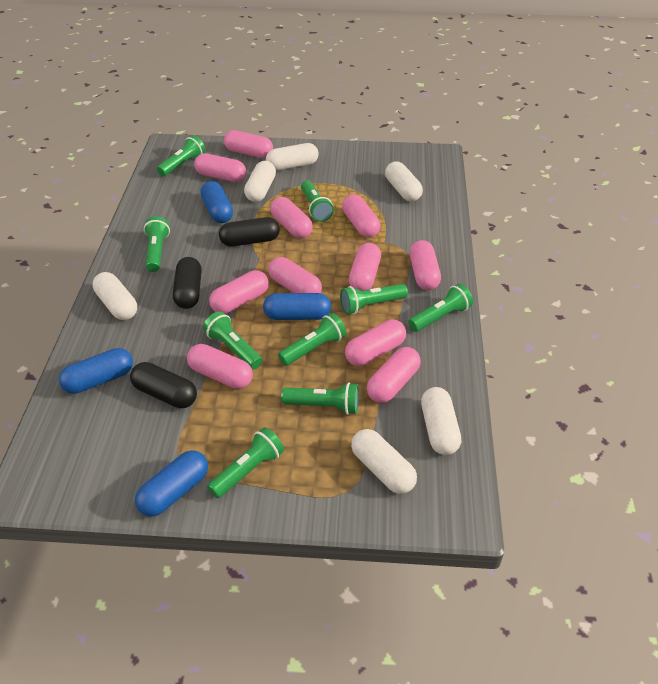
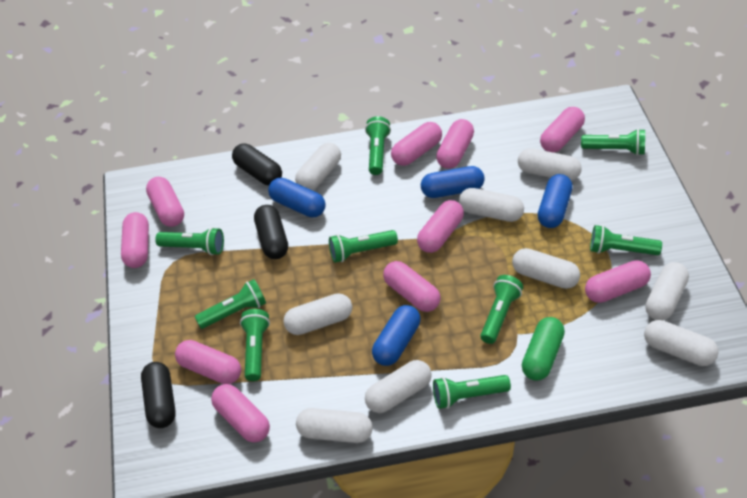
green capsule: none = 0 -> [522,317,565,381] = 1
pink capsule: [187,344,253,389] [194,153,246,182] [209,270,269,314] [224,130,273,158] [268,257,322,293] [270,197,313,238] [342,194,380,238] [345,319,406,366] [349,243,381,291] [367,347,421,403] [410,240,441,290] = 11 -> [121,212,149,268] [146,177,184,227] [175,340,241,384] [211,384,270,443] [383,261,440,312] [391,122,442,166] [417,200,464,253] [436,119,474,169] [540,107,585,153] [585,260,651,303] = 10
white capsule: [92,272,137,320] [244,161,276,202] [266,143,319,170] [351,429,417,494] [385,161,423,202] [421,387,461,455] = 6 -> [283,293,352,335] [295,143,341,190] [296,408,372,443] [365,360,432,413] [459,188,524,222] [512,248,580,289] [518,148,582,181] [644,320,718,366] [645,262,689,320] = 9

